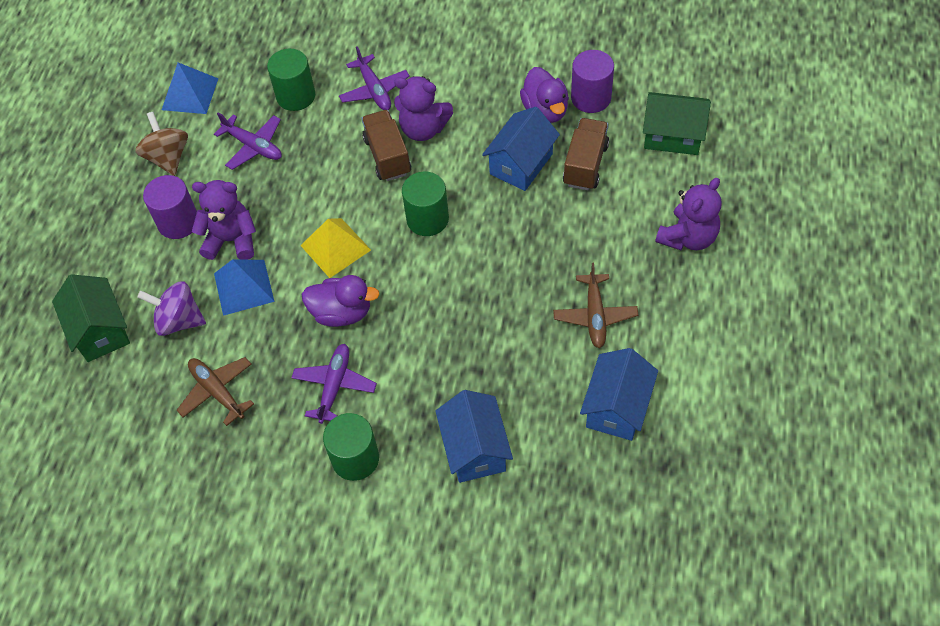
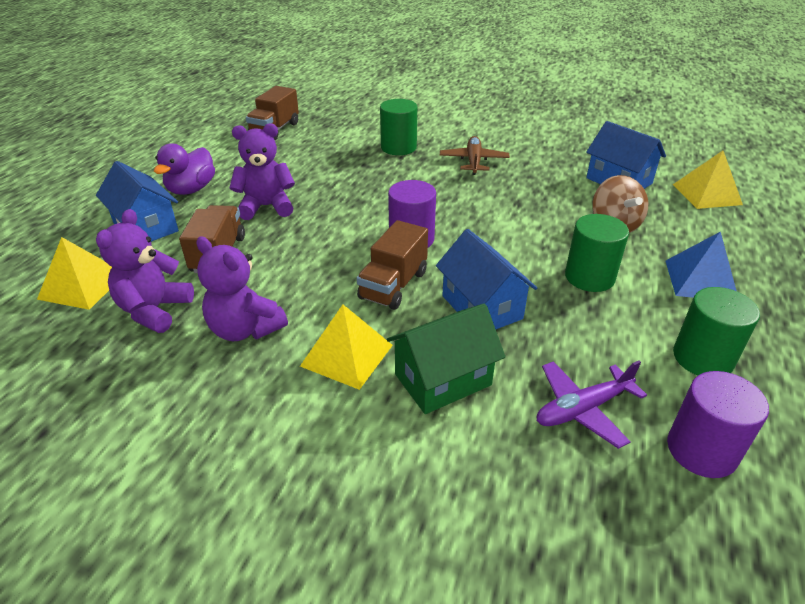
blue pyramid: [162,62,218,114] [214,259,275,316] = 2 -> [666,231,736,298] = 1
brown plane: [177,357,254,426] [553,263,638,348] = 2 -> [440,136,510,175] = 1
brown truck: [362,110,411,181] [563,118,609,190] = 2 -> [179,205,245,273] [246,86,299,140] [357,220,428,310] = 3
green house: [52,274,130,362] [643,92,711,155] = 2 -> [387,304,505,414] = 1
purple duck: [302,275,380,327] [520,67,569,123] = 2 -> [154,143,215,195] = 1
purple plane: [214,112,282,170] [291,344,377,424] [339,46,410,110] = 3 -> [537,360,647,449] = 1
purple spinning top: [137,281,206,336] = 1 -> none = 0
yellow pyramid: [301,218,371,278] = 1 -> [37,237,112,310] [300,305,393,390] [673,151,743,209] = 3

